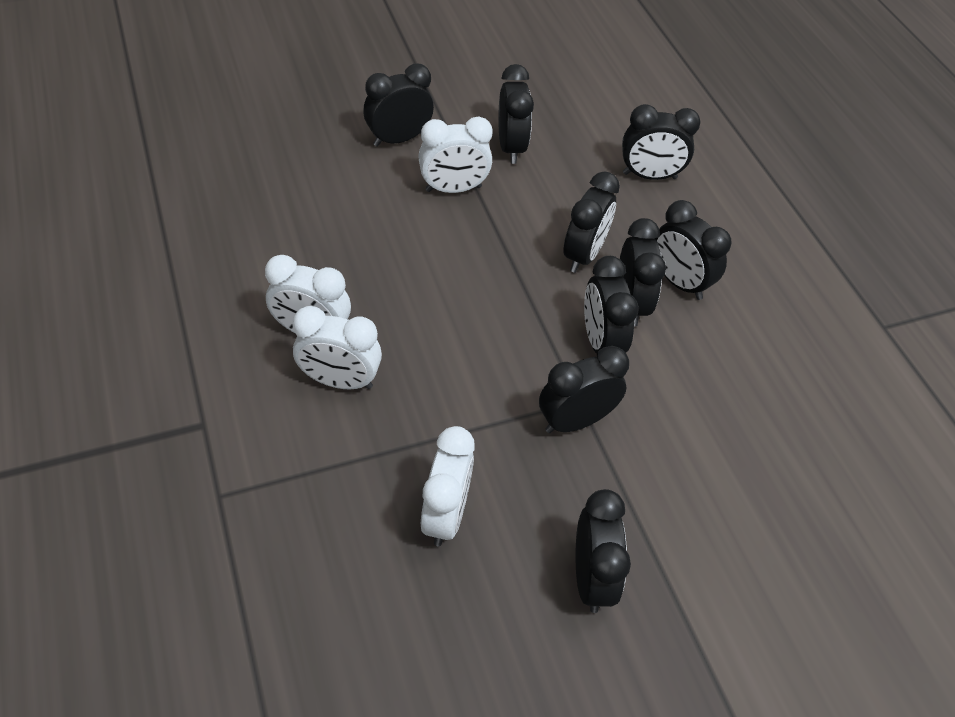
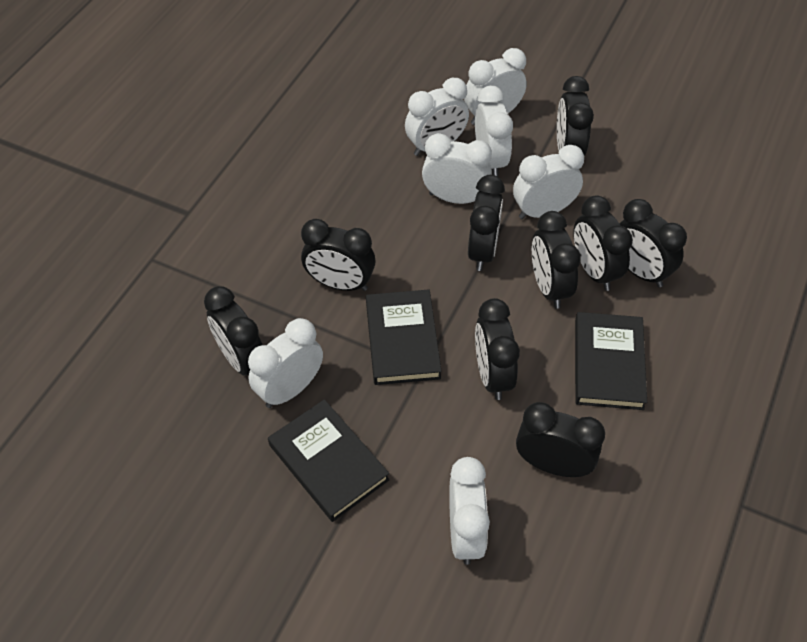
black book: none = 0 -> [268,399,390,522] [366,290,442,385] [575,312,647,410] = 3
white clock: [265,255,351,333] [292,306,382,390] [418,117,492,193] [421,426,475,546] = 4 -> [248,318,323,408] [405,78,469,156] [422,133,492,204] [449,457,490,565] [464,48,527,125] [475,85,513,176] [513,145,584,219] = 7

